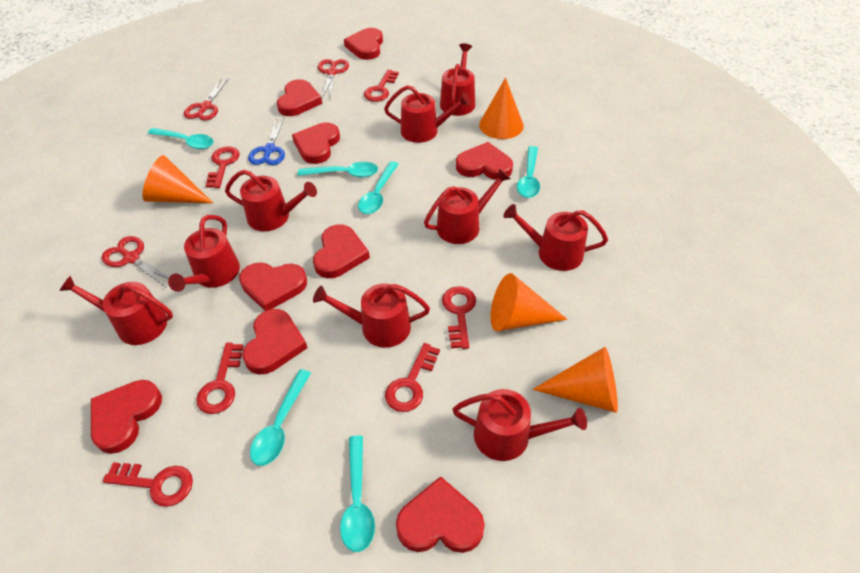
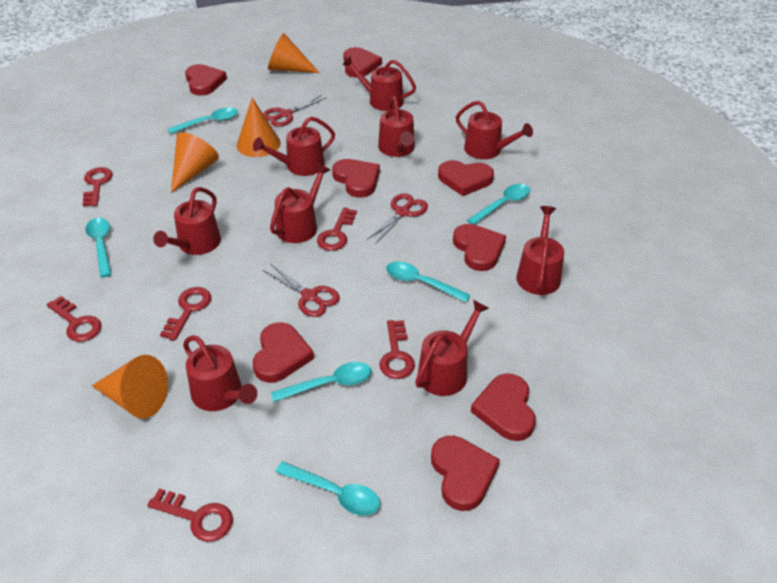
blue scissors: [248,116,285,165] = 1 -> none = 0
red heart: [91,380,162,454] [239,262,307,311] [242,309,307,374] [277,79,322,116] [292,123,340,164] [313,225,370,278] [344,28,383,60] [396,476,485,553] [456,142,513,180] = 9 -> [185,64,227,96] [253,322,314,383] [332,159,380,197] [343,47,382,78] [431,436,500,511] [438,160,494,196] [453,224,506,271] [471,373,536,441] = 8

